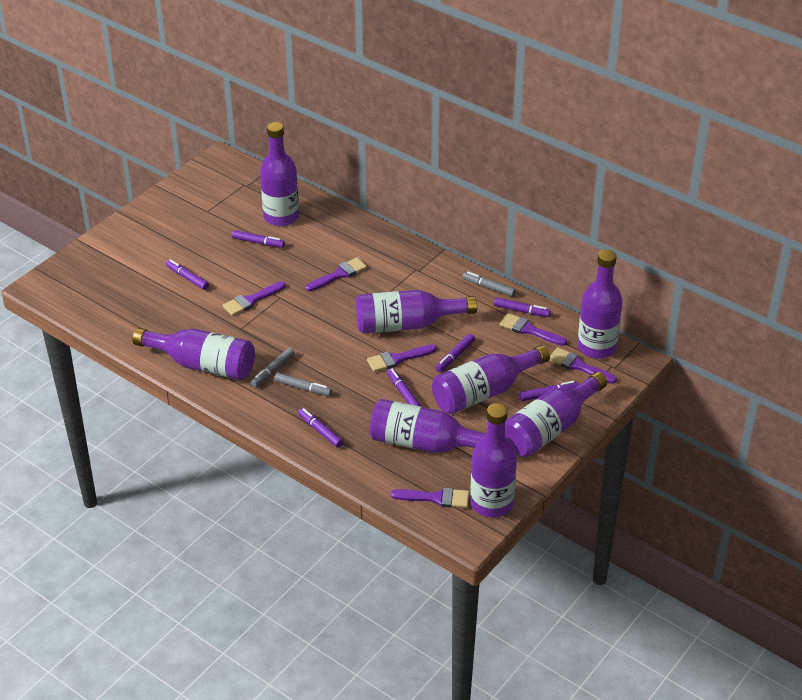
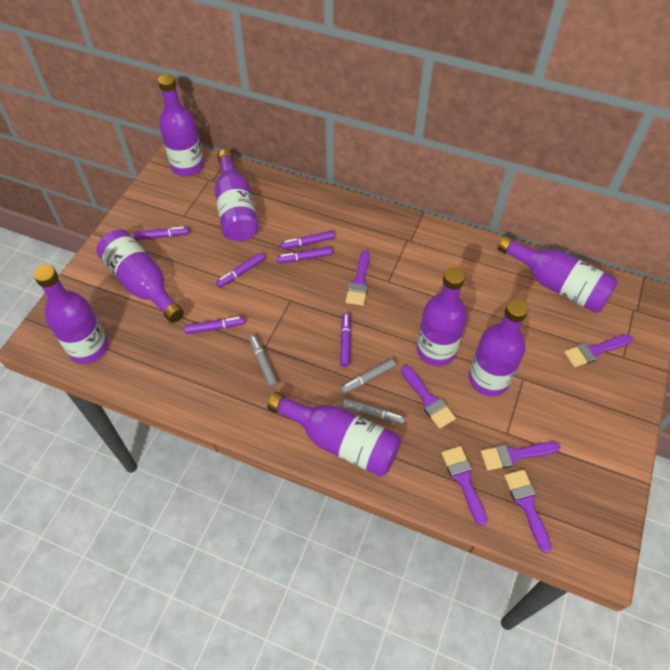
purple marker: [166,259,209,290] [232,230,285,248] [298,408,343,448] [387,368,421,406] [435,334,475,372] [494,297,551,317] [519,381,578,401] = 7 -> [133,226,189,240] [184,317,245,334] [216,252,265,288] [277,247,332,263] [281,231,335,249] [340,313,351,367] = 6

